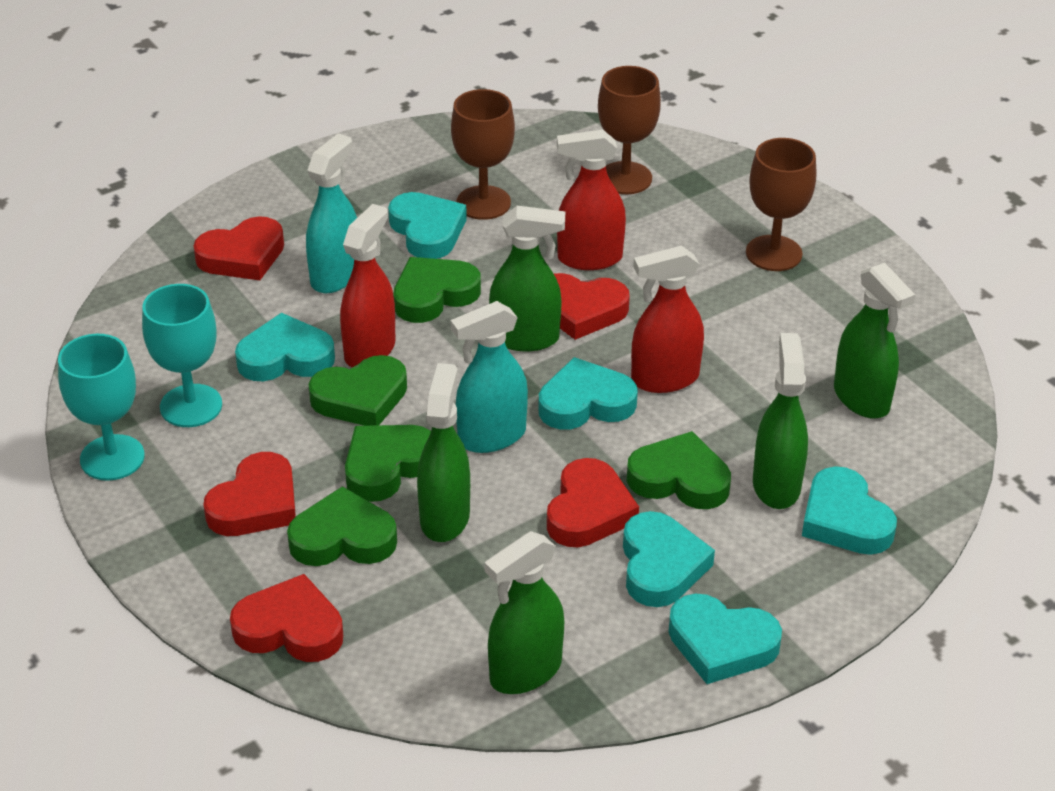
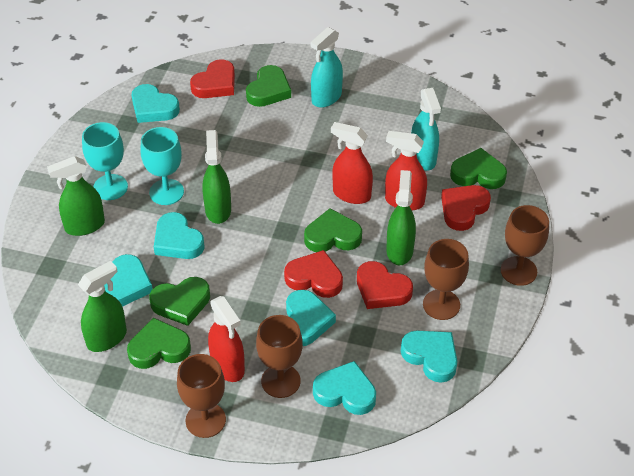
brown goblet: [451,89,515,220] [598,66,661,194] [746,138,816,271] = 3 -> [177,354,226,438] [256,315,303,398] [423,239,469,320] [501,205,549,286] = 4
green spray bottle: [417,363,470,542] [485,531,564,694] [489,206,565,351] [753,333,808,509] [834,263,915,418] = 5 -> [47,156,105,236] [78,261,127,352] [202,130,231,224] [386,170,416,265] = 4
red heart: [194,216,284,280] [203,452,296,536] [230,574,343,662] [547,458,639,547] [554,273,630,340] = 5 -> [190,59,235,98] [284,250,343,298] [357,261,413,309] [441,185,491,231] = 4

